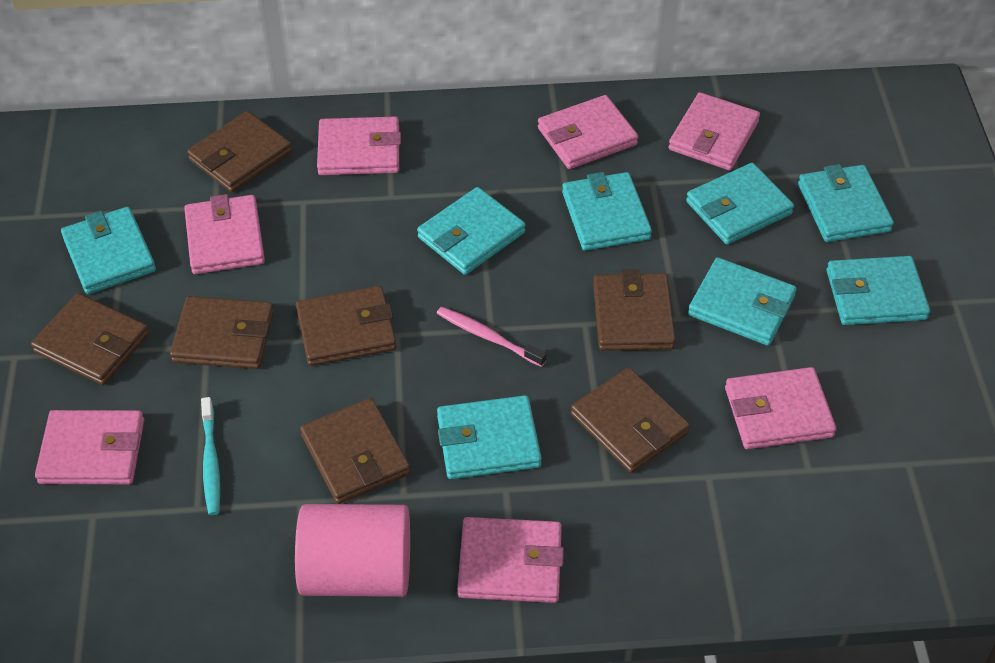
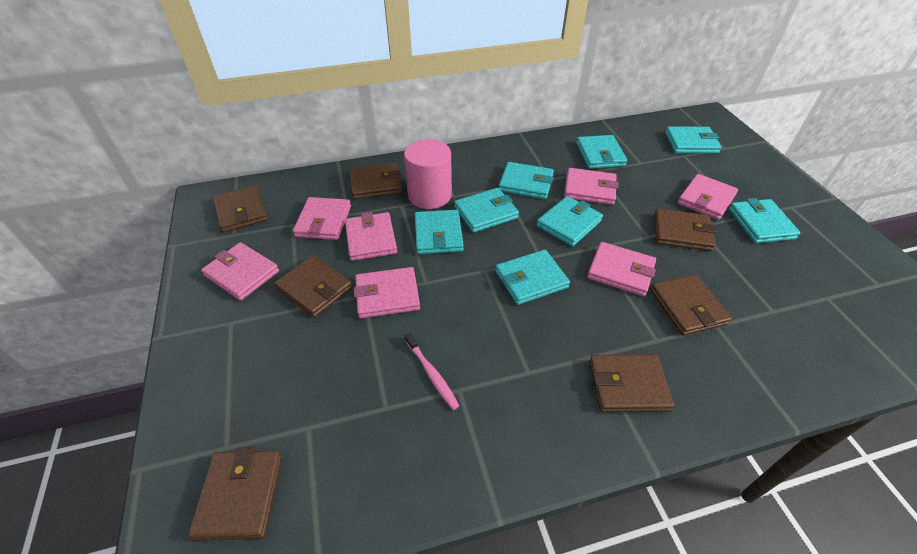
turquoise toothbrush: [201,397,220,515] = 1 -> none = 0

